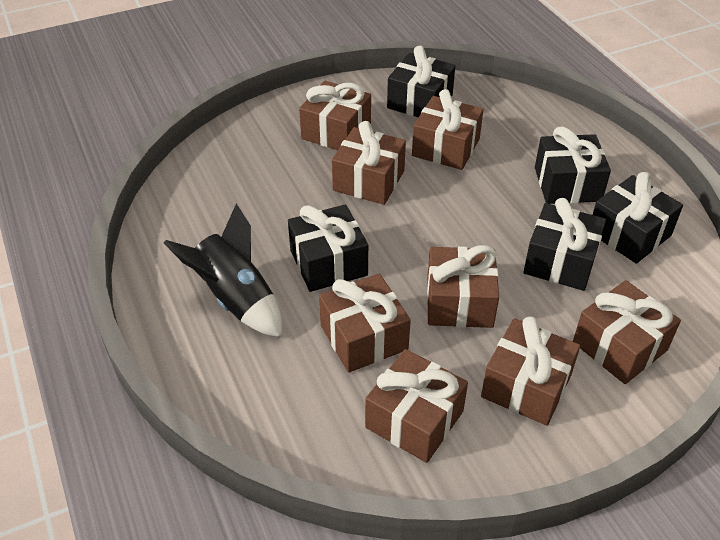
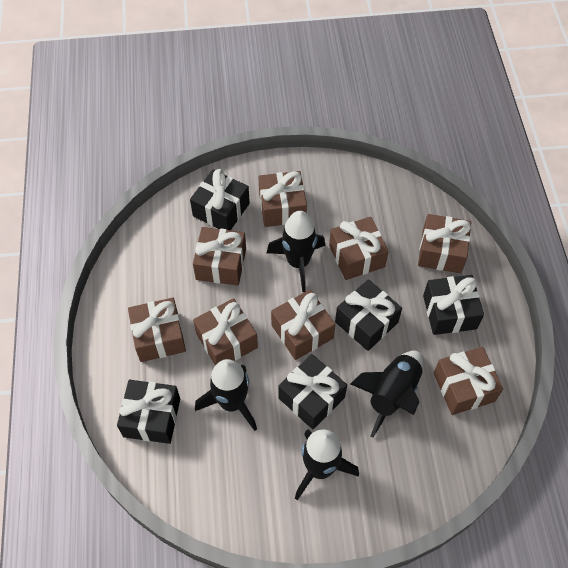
black rocket: [164,203,282,337] = 1 -> [195,359,257,431] [267,211,325,292] [295,429,359,500] [350,351,423,438] = 4

